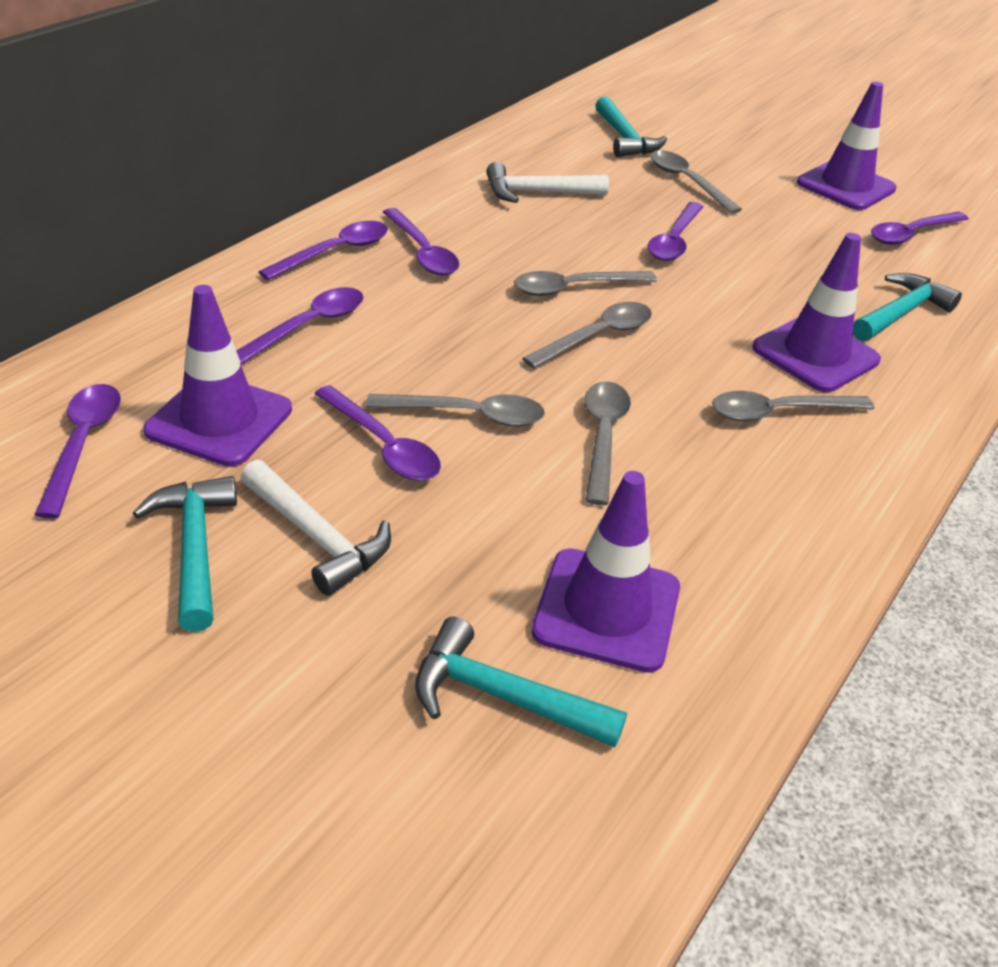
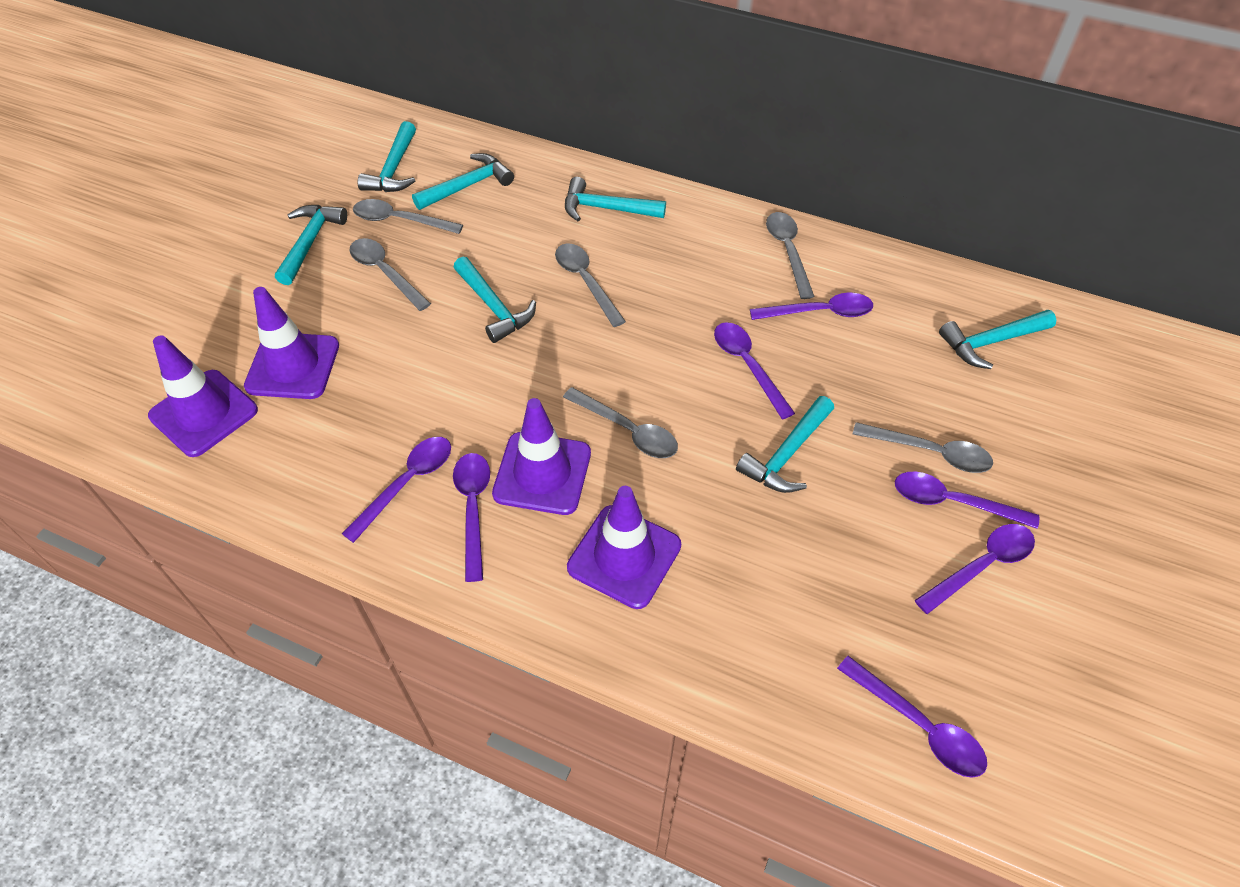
turquoise hammer: [133,476,237,632] [415,616,627,748] [595,97,667,157] [853,273,962,341] = 4 -> [275,205,347,285] [358,121,416,192] [412,153,514,210] [453,257,536,343] [565,177,666,221] [736,396,834,493] [939,310,1057,369] = 7
white hammer: [240,460,391,596] [486,162,609,203] = 2 -> none = 0

